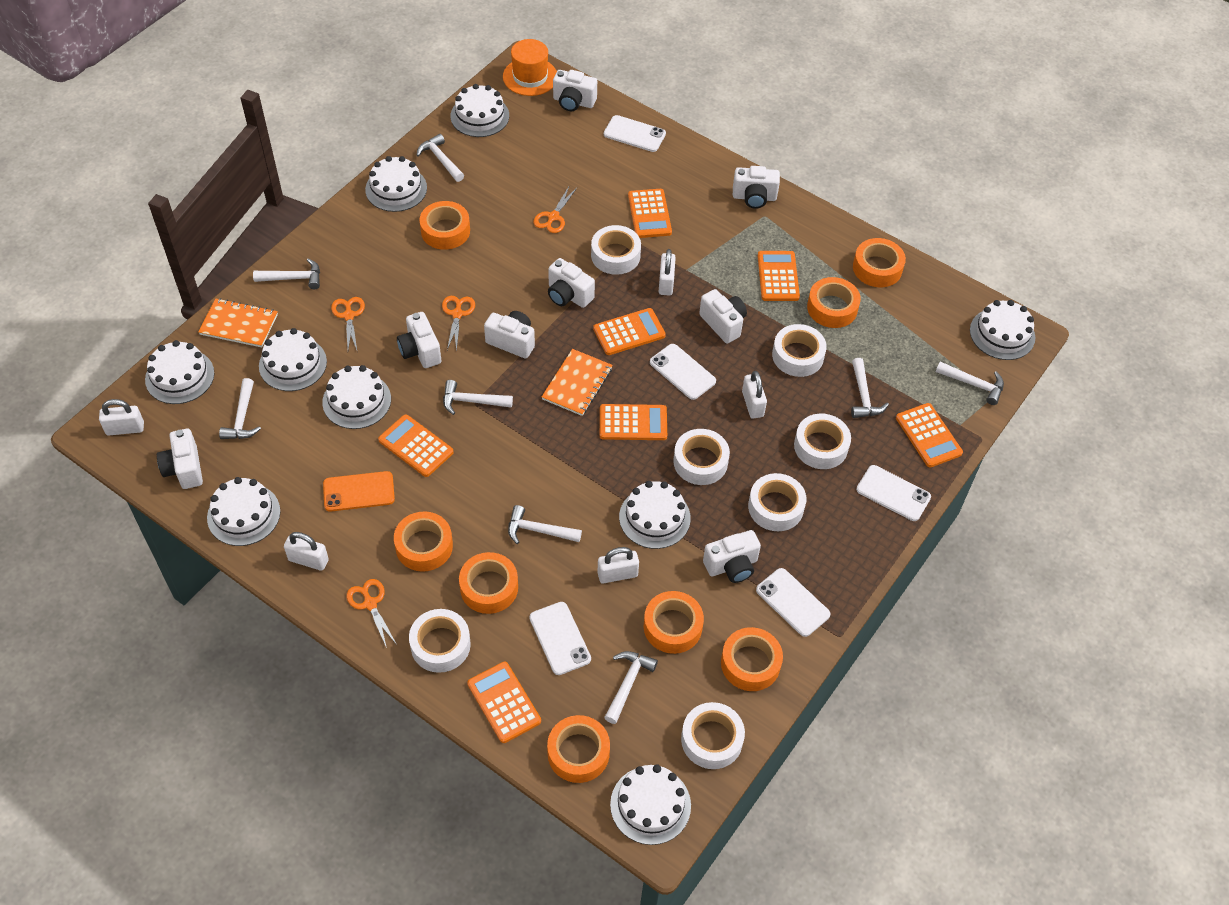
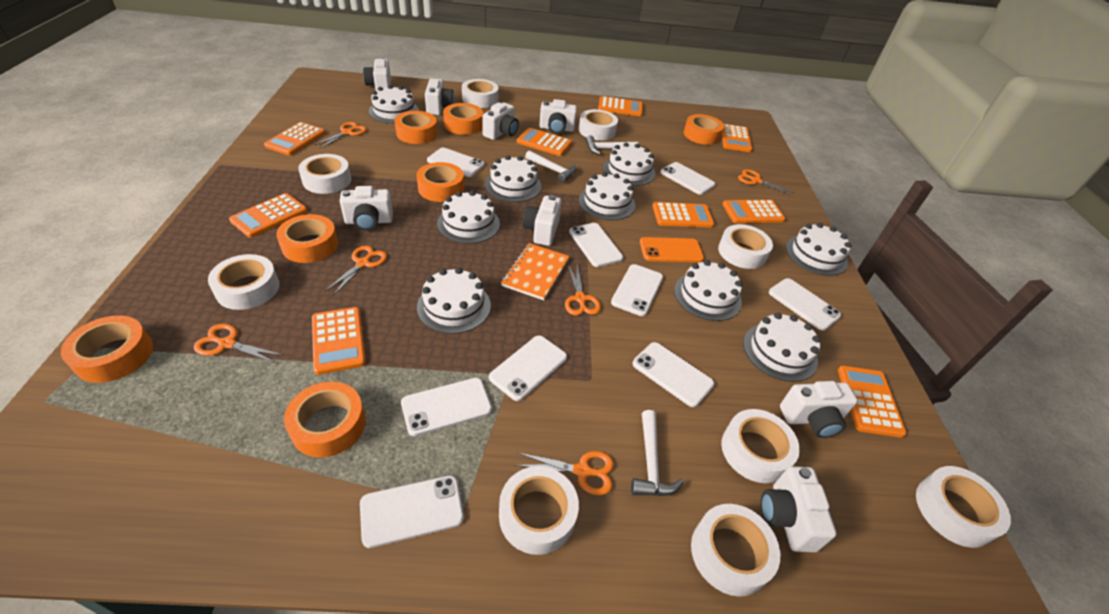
orange calculator: [378,414,454,477] [467,662,541,743] [593,308,666,355] [600,404,667,440] [628,189,672,238] [758,251,800,301] [896,403,963,467] = 7 -> [229,193,308,238] [264,122,326,155] [312,307,366,375] [517,128,572,156] [598,96,643,116] [652,202,714,228] [721,124,752,152] [722,200,786,223] [838,366,907,438] = 9
orange hat: [503,39,557,96] = 1 -> none = 0
orange notebook: [199,298,278,347] [542,349,613,416] = 2 -> [501,243,569,300] = 1
orange scissors: [331,297,365,350] [347,579,397,648] [442,296,475,352] [533,185,577,233] = 4 -> [194,324,283,363] [315,122,367,148] [324,246,387,296] [515,451,614,495] [565,265,601,315] [738,169,795,196] = 6
orange tape: [394,511,453,572] [420,201,470,250] [459,552,518,614] [547,715,610,783] [644,591,704,654] [721,627,783,691] [807,277,861,328] [853,238,906,287] = 8 -> [61,315,153,383] [276,214,338,263] [284,382,366,457] [395,111,437,144] [417,162,464,202] [443,103,483,135] [684,114,724,145] = 7
white hammer: [219,378,261,439] [253,258,320,289] [417,134,464,182] [443,380,513,415] [508,505,582,544] [604,651,658,724] [851,358,889,418] [936,362,1004,405] = 8 -> [525,151,576,183] [585,135,638,155] [631,410,684,496] = 3
white padlock: [99,399,144,435] [284,532,329,571] [597,547,639,583] [659,249,676,296] [742,371,767,419] = 5 -> none = 0
white phone: [529,602,591,675] [604,115,666,152] [650,344,716,400] [756,568,831,637] [856,465,931,521] = 5 -> [360,476,464,548] [401,378,492,436] [427,148,485,177] [489,335,567,401] [569,223,623,267] [611,264,663,316] [633,342,714,407] [660,162,715,195] [769,278,841,330] = 9
white tape: [409,609,471,673] [591,225,641,275] [673,429,730,485] [681,702,745,769] [748,473,806,531] [772,324,827,377] [794,414,851,469] = 7 -> [208,254,279,310] [298,154,351,194] [462,79,498,108] [499,466,579,555] [579,109,618,141] [691,504,780,597] [718,224,773,269] [721,409,800,483] [916,466,1011,548] = 9

